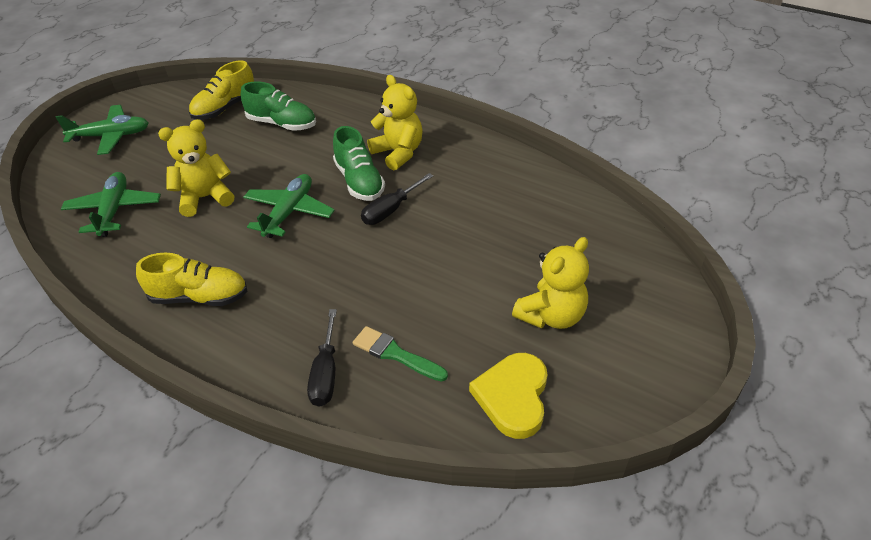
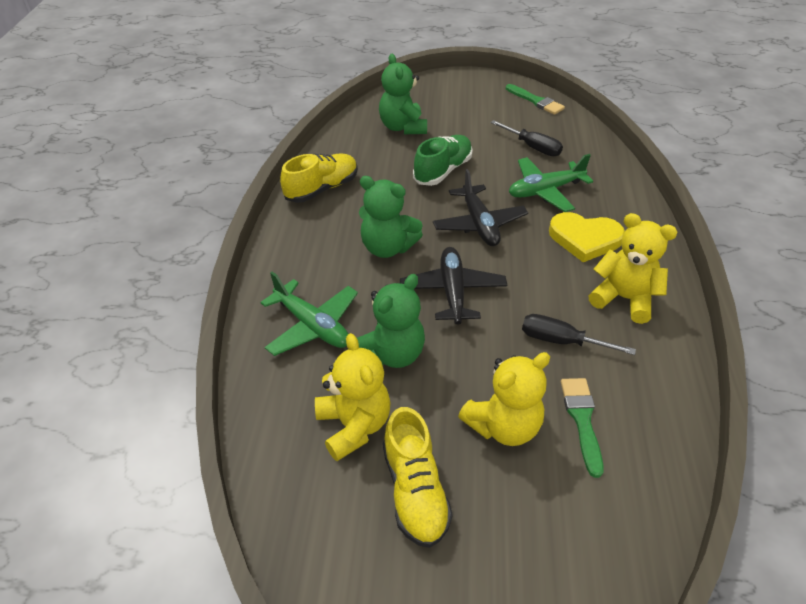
black plane: none = 0 -> [400,247,507,325] [433,169,528,246] = 2
green brush: [353,326,448,382] = 1 -> [506,84,565,115] [561,378,604,478] = 2
green plane: [56,105,149,155] [61,172,161,237] [243,174,335,238] = 3 -> [260,272,358,356] [509,154,593,212] = 2
green shoe: [241,82,316,131] [333,126,385,201] = 2 -> [413,135,473,186] = 1
green teddy bear: none = 0 -> [357,274,425,368] [359,176,423,258] [379,54,427,134] = 3

